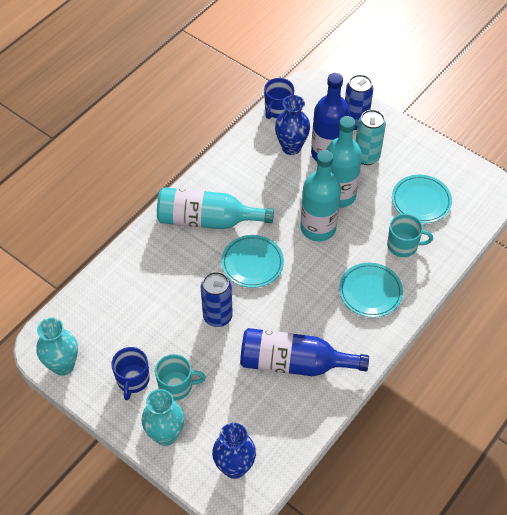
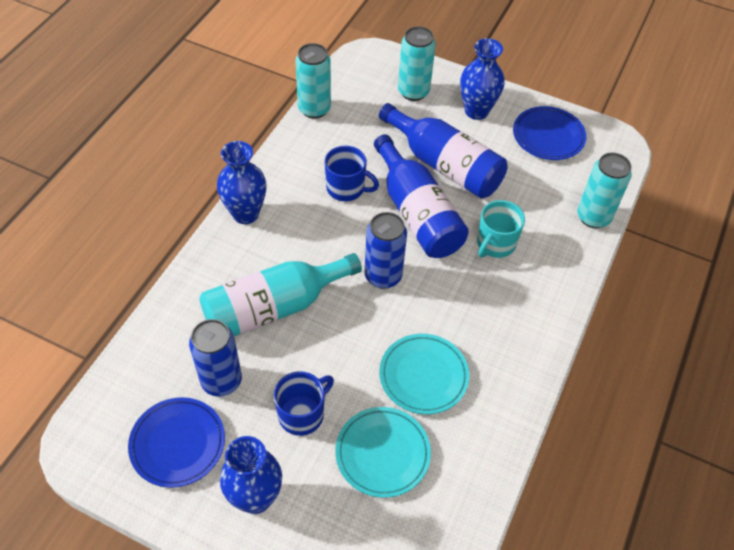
blue plate: none = 0 -> [128,397,225,488] [513,106,586,160] = 2
blue vase: [212,423,256,479] [275,95,310,155] = 2 -> [217,141,266,224] [220,436,282,514] [460,38,505,120] = 3
turquoise bottle: [157,187,274,229] [301,150,341,241] [326,116,362,208] = 3 -> [199,253,362,336] = 1
turquoise can: [356,110,386,165] = 1 -> [295,43,331,119] [398,26,436,101] [577,153,632,228] = 3
turquoise mug: [155,354,206,401] [387,214,433,257] = 2 -> [477,200,525,258] = 1
turquoise plate: [221,235,284,288] [339,263,403,318] [392,175,452,223] = 3 -> [335,407,431,498] [379,334,469,414] = 2
turquoise vase: [37,318,78,376] [142,389,185,446] = 2 -> none = 0

